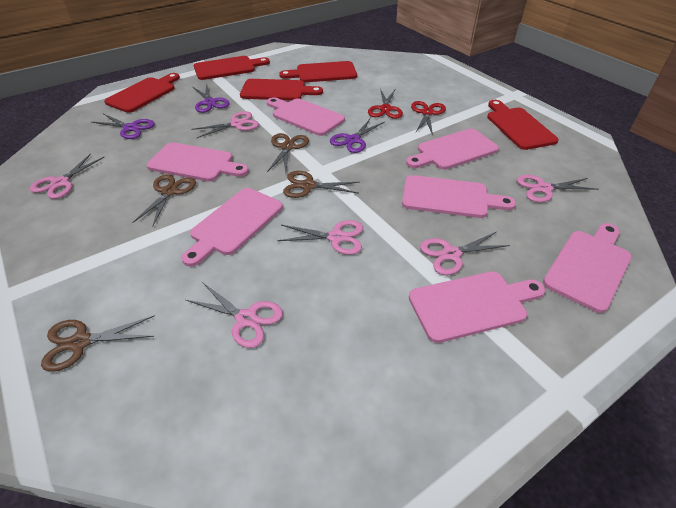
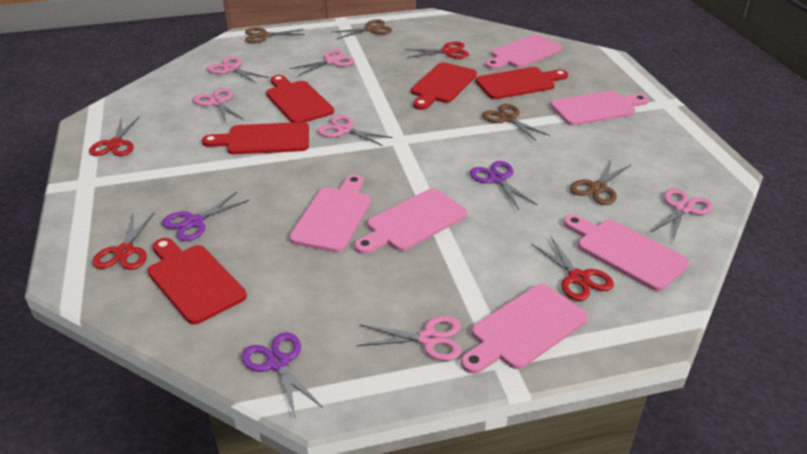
pink cutting board: [147,142,249,181] [181,188,283,267] [266,97,345,136] [402,175,516,218] [406,128,499,170] [409,271,545,343] [543,223,632,313] = 7 -> [289,175,371,253] [354,189,467,254] [461,284,588,374] [485,35,562,69] [550,91,649,126] [564,215,689,291] = 6
red scissors: [368,89,403,119] [411,101,446,135] = 2 -> [89,116,140,156] [92,212,155,270] [405,41,469,59] [531,237,614,301] = 4

